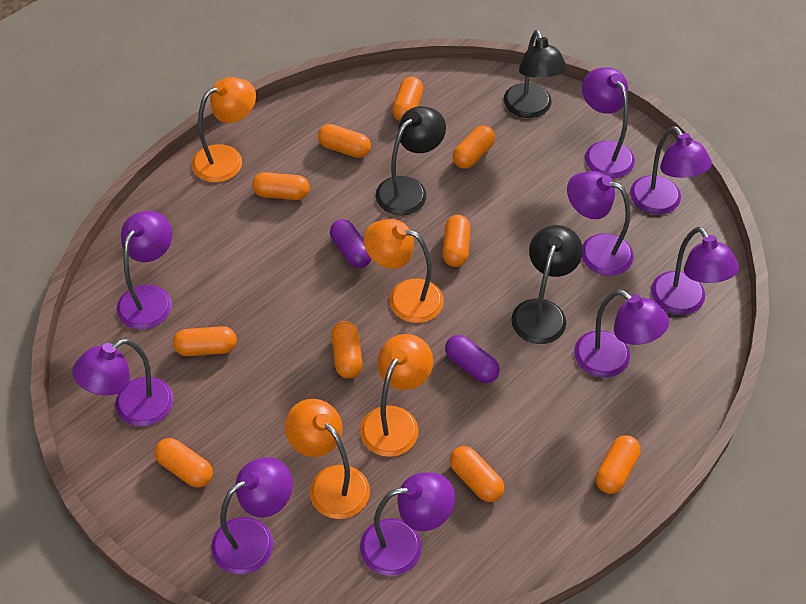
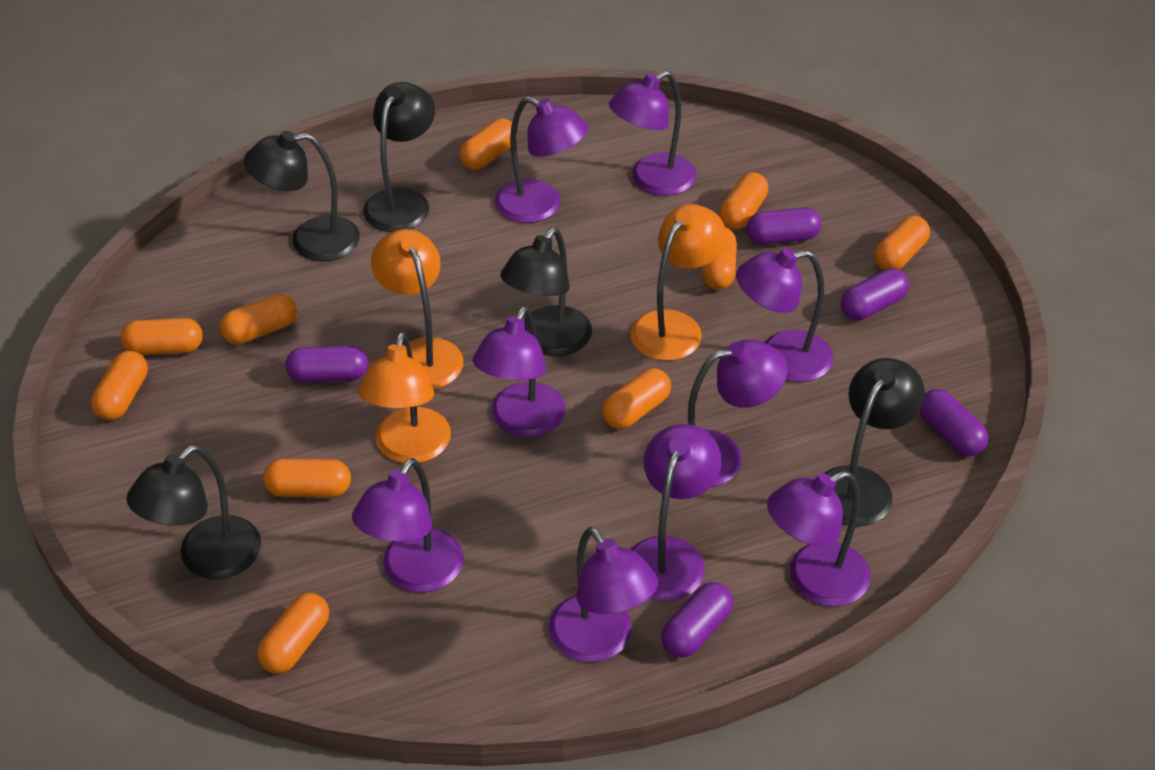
black lamp: [376,106,446,215] [504,30,567,118] [511,225,583,344] = 3 -> [126,445,261,579] [244,131,360,262] [363,82,435,232] [500,227,592,356] [825,358,925,526] = 5
orange lamp: [192,77,256,182] [285,399,370,519] [360,334,433,457] [364,219,444,323] = 4 -> [359,332,451,463] [371,229,463,389] [630,204,726,361] = 3
purple capsule: [330,219,372,268] [445,335,500,383] = 2 -> [285,346,368,383] [661,582,733,657] [746,207,822,245] [841,268,909,320] [919,389,988,456] = 5

